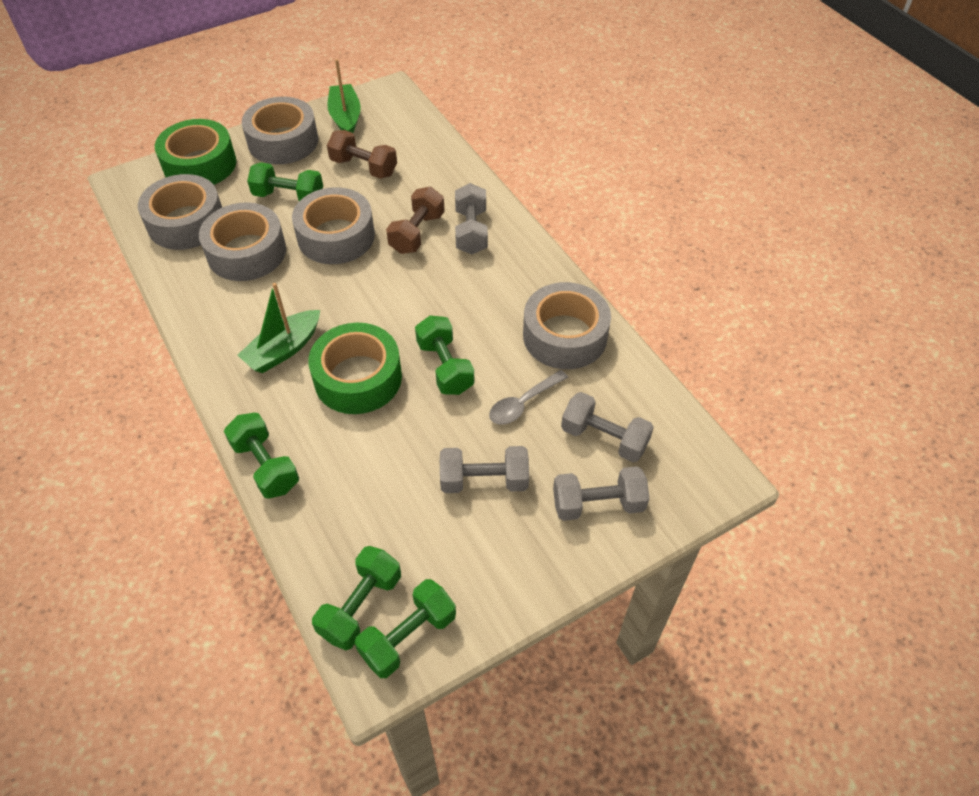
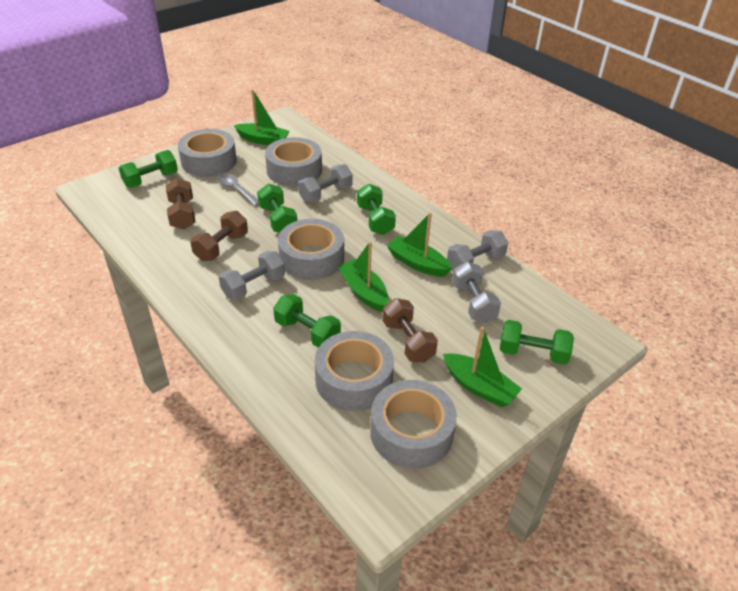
brown dumbbell: [327,130,397,179] [386,187,445,254] = 2 -> [166,178,195,230] [190,211,248,261] [382,298,438,363] = 3
green boat: [237,283,320,373] [328,59,361,133] = 2 -> [234,89,290,145] [338,242,389,312] [386,212,452,277] [443,327,522,407] = 4
green tape: [155,119,236,185] [308,323,402,414] = 2 -> none = 0

